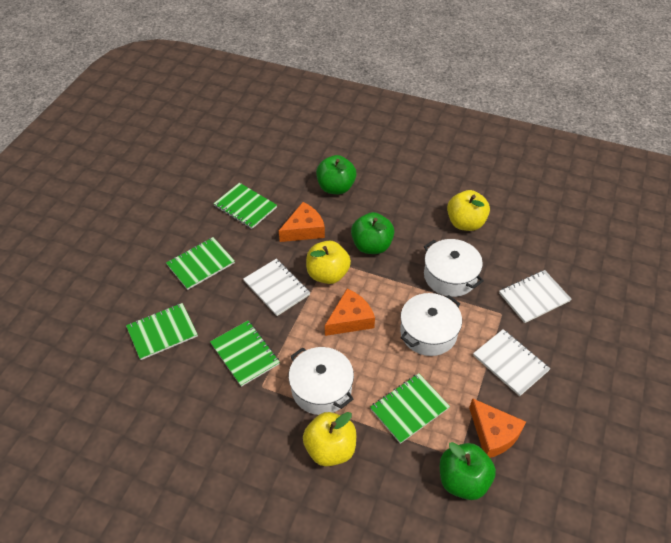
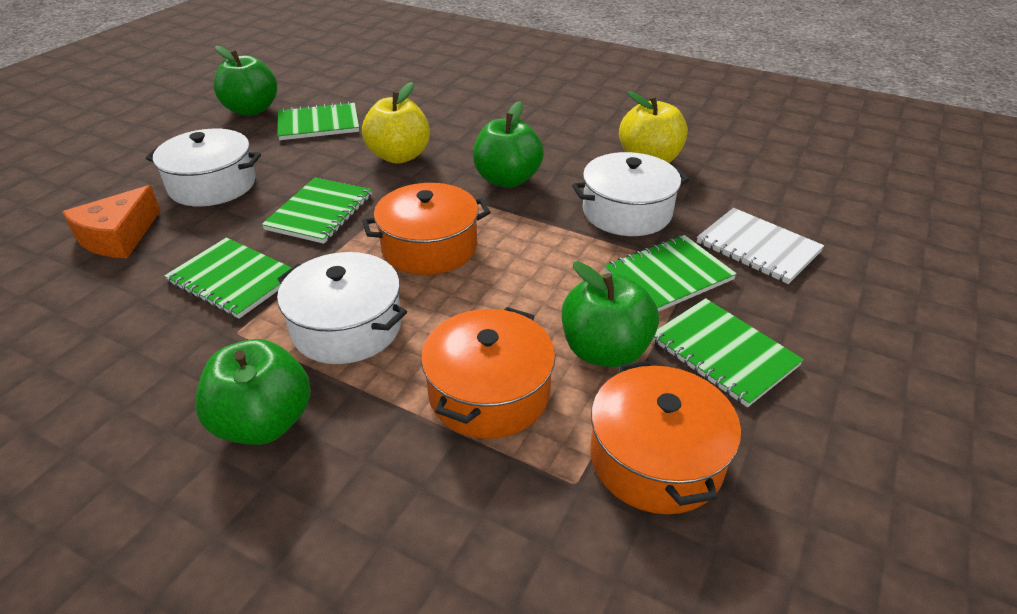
green apple: [316,155,356,194] [351,212,394,254] [440,442,496,500] = 3 -> [195,339,311,445] [214,46,277,116] [473,101,544,188] [562,261,659,368] = 4
orange cheese: [279,202,325,242] [325,289,375,336] [469,398,526,458] = 3 -> [62,185,160,258] = 1
orange pot: none = 0 -> [362,183,491,275] [421,307,555,439] [590,361,741,514] = 3
white notebook: [243,259,310,316] [473,329,550,396] [499,270,571,323] = 3 -> [697,208,824,284] = 1
yellow apple: [303,412,356,466] [306,241,351,284] [447,190,490,231] = 3 -> [362,82,430,164] [619,91,688,163] = 2

